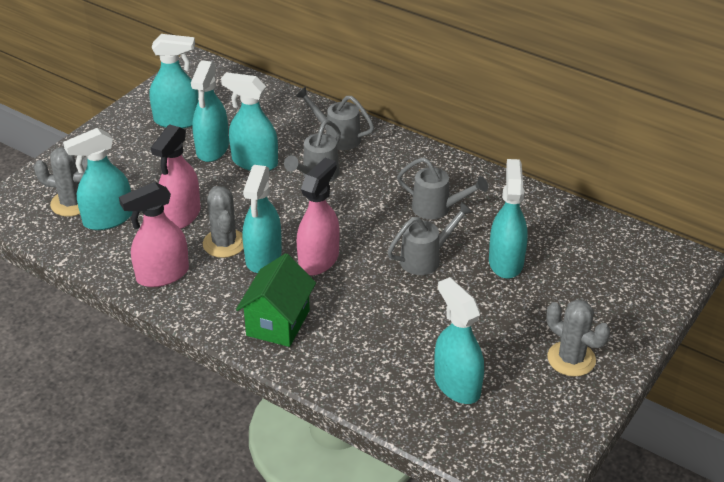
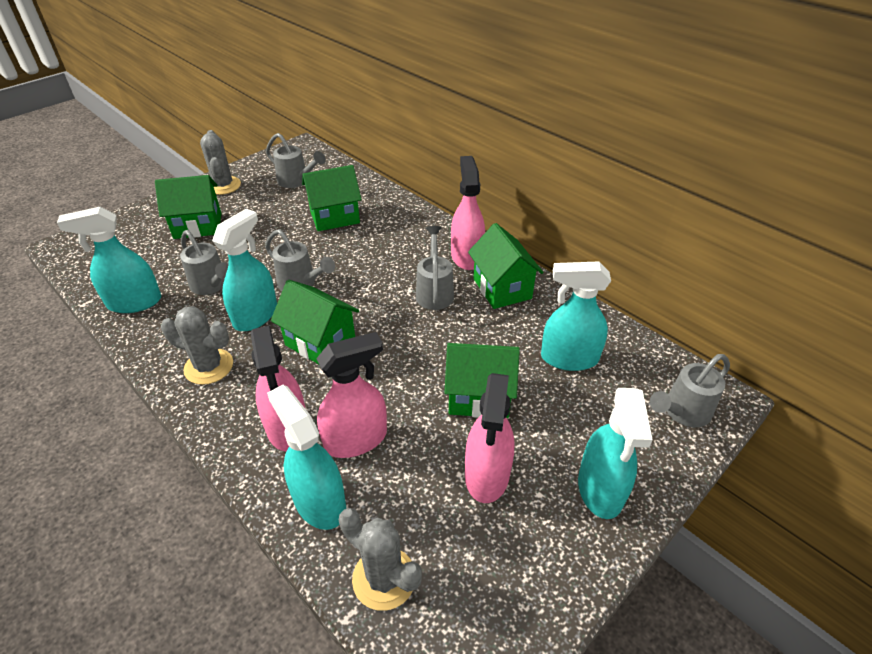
green house: [236,253,316,347] = 1 -> [155,175,221,239] [271,280,359,364] [302,165,362,231] [444,343,520,418] [468,223,543,309] = 5
grey watering can: [284,120,341,182] [295,86,374,150] [387,201,473,275] [397,157,488,219] = 4 -> [180,230,229,295] [265,229,335,291] [266,133,326,188] [416,226,454,310] [650,354,730,427] = 5
pink spray bottle: [119,182,189,287] [151,124,201,229] [297,158,340,275] = 3 -> [250,326,306,451] [316,332,387,458] [451,156,485,270] [465,373,514,503] = 4
turquoise spray bottle: [63,128,133,230] [150,34,199,128] [191,60,229,162] [221,72,278,171] [243,165,282,273] [434,277,484,404] [489,159,528,279] = 7 -> [57,207,161,313] [212,209,277,331] [267,385,346,530] [541,261,611,371] [578,388,653,519] = 5

